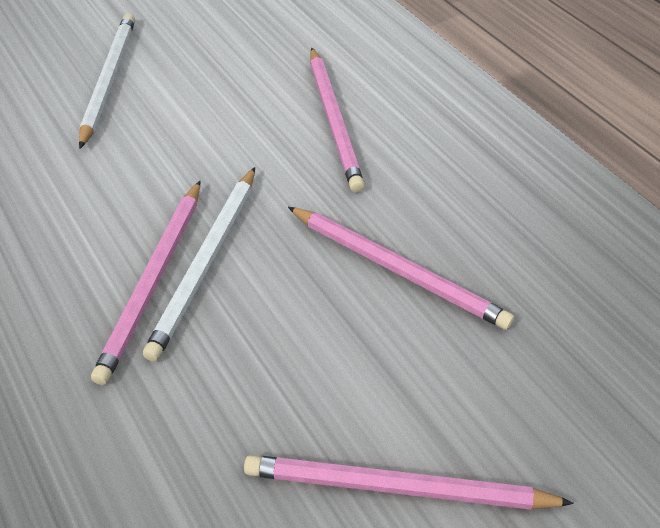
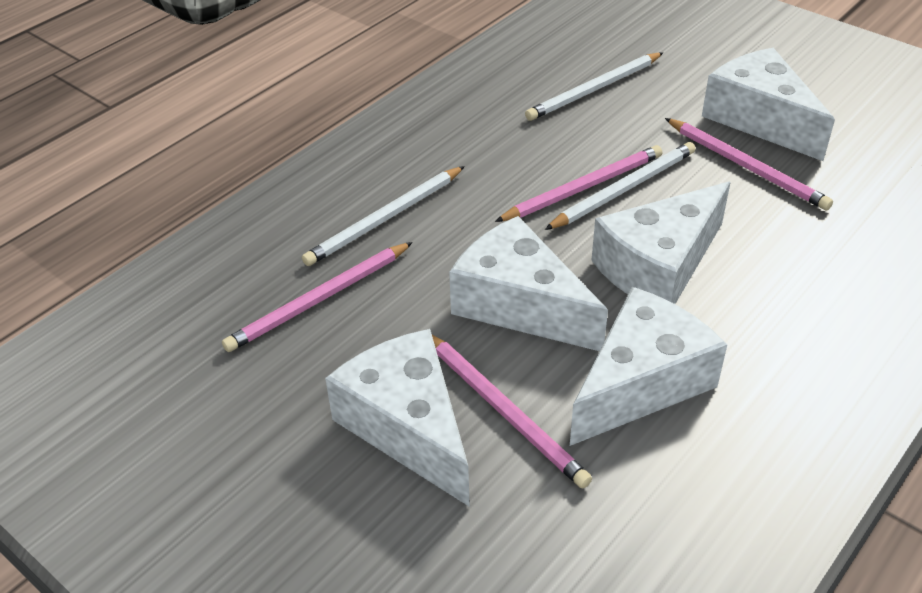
white cheese: none = 0 -> [325,329,470,507] [449,216,608,351] [570,287,727,446] [591,182,731,304] [702,48,835,161] = 5
white pencil: [79,13,135,149] [143,167,255,362] = 2 -> [302,166,465,266] [525,52,663,121] [545,142,695,230] = 3

